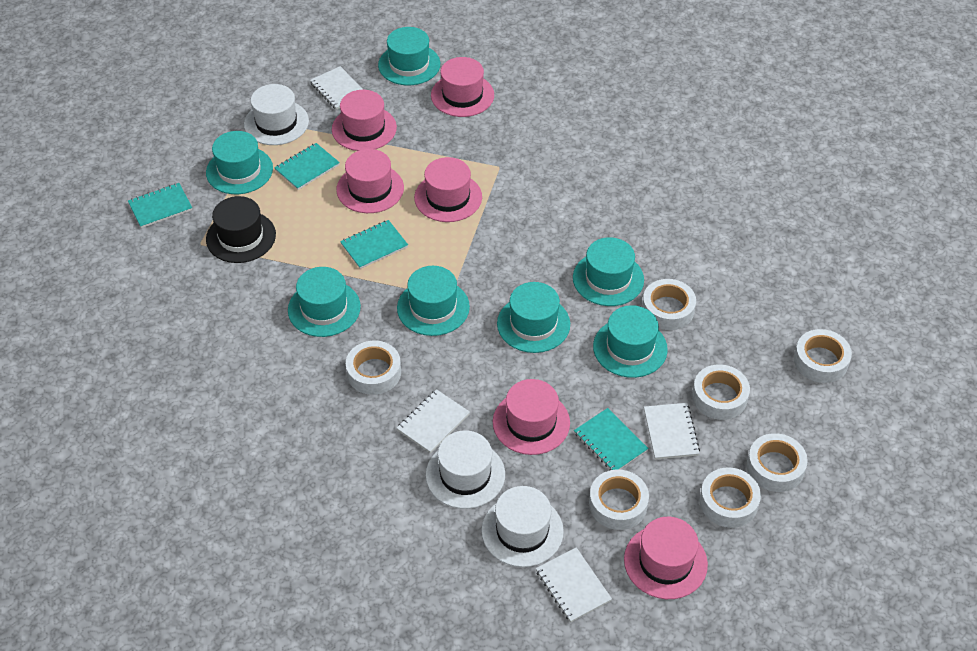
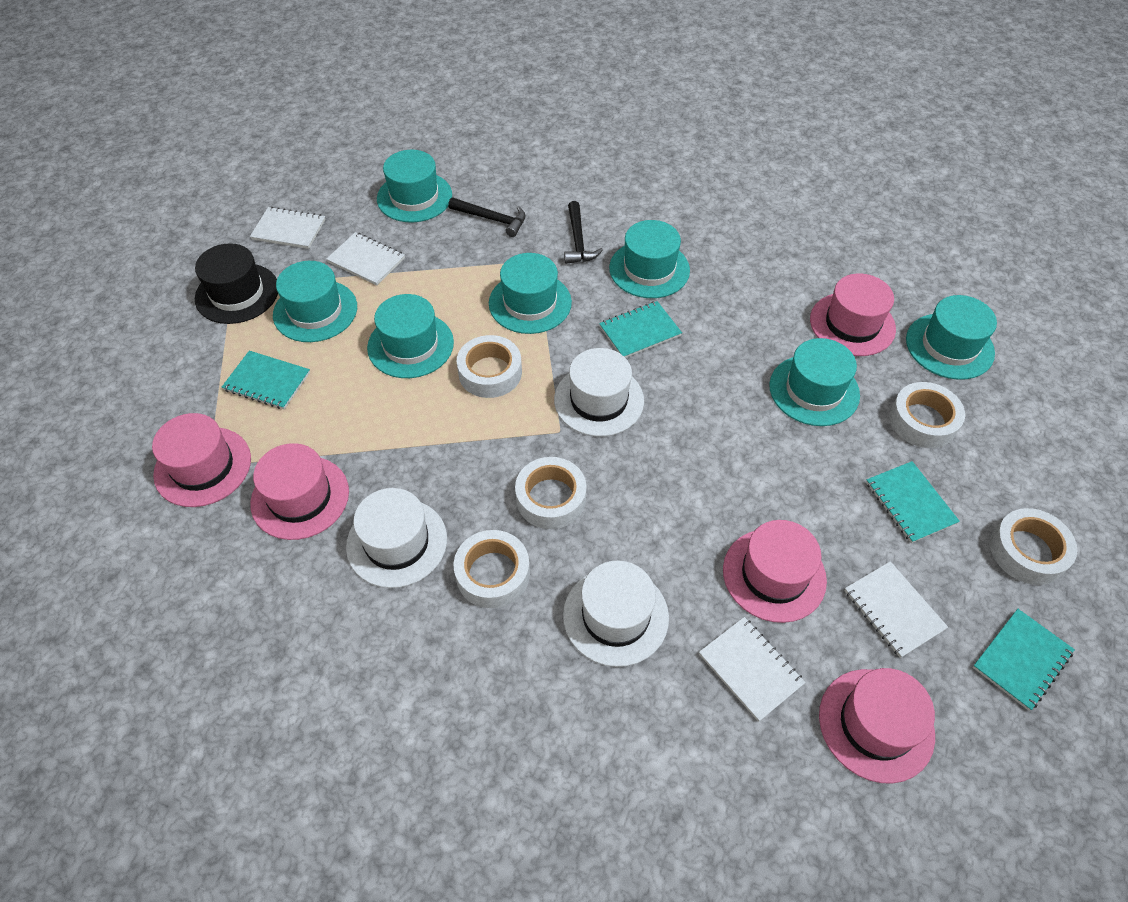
black hammer: none = 0 -> [448,198,525,237] [564,201,603,264] = 2
pink hat: [332,90,397,151] [336,149,404,213] [414,157,482,222] [431,57,494,117] [493,379,570,455] [624,517,708,599] = 6 -> [152,413,251,507] [250,443,349,540] [723,520,827,623] [810,273,896,356] [819,668,935,784] = 5
white tape: [346,341,401,395] [589,469,649,530] [642,279,696,330] [692,365,750,420] [700,467,761,528] [747,433,808,492] [794,329,852,383] = 7 -> [454,530,530,608] [457,335,522,398] [515,457,587,529] [890,382,965,448] [990,508,1077,585] = 5

